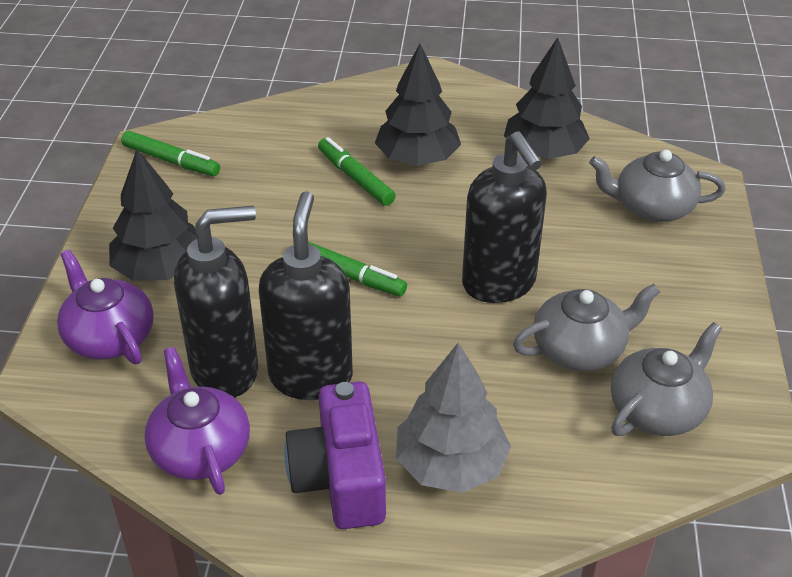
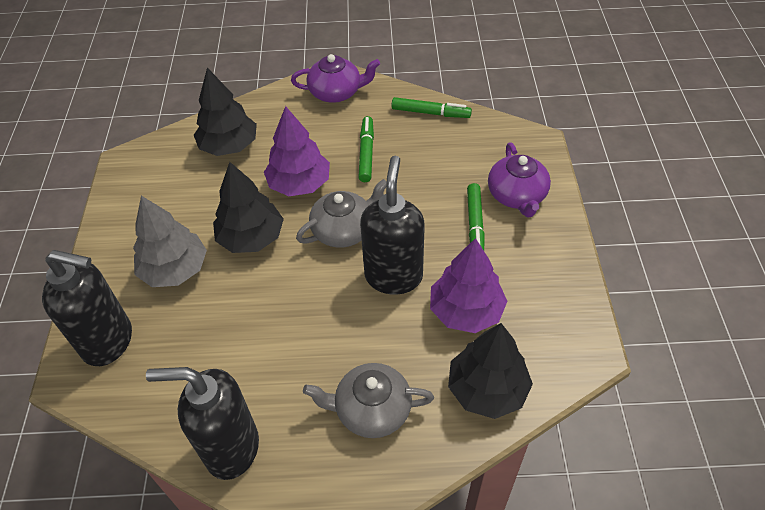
grey teapot: [513,284,660,371] [589,150,725,222] [611,322,722,436] = 3 -> [296,179,387,248] [303,363,434,438] = 2
purple camera: [284,381,386,529] = 1 -> none = 0
purple tree: none = 0 -> [264,106,330,196] [430,238,507,333] = 2

